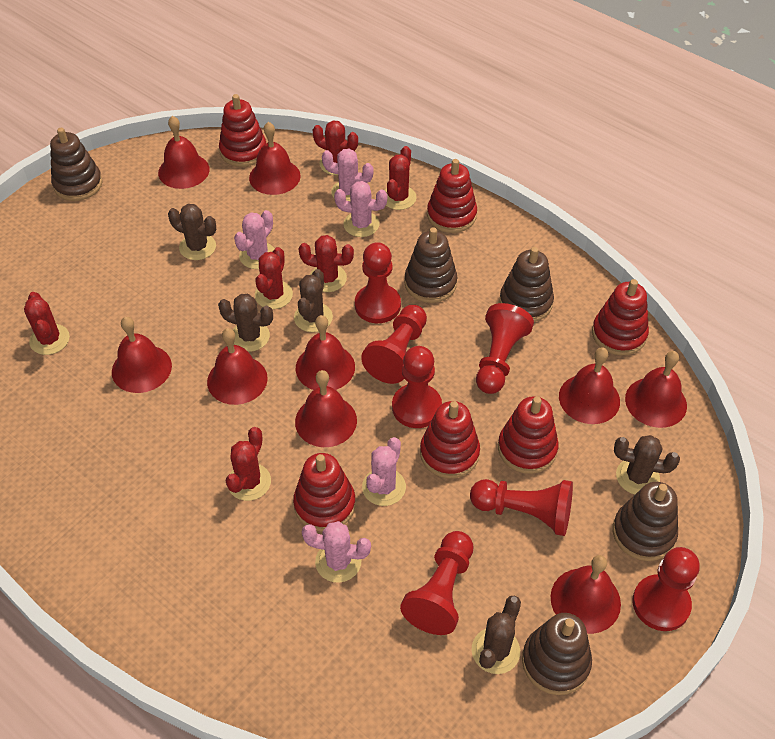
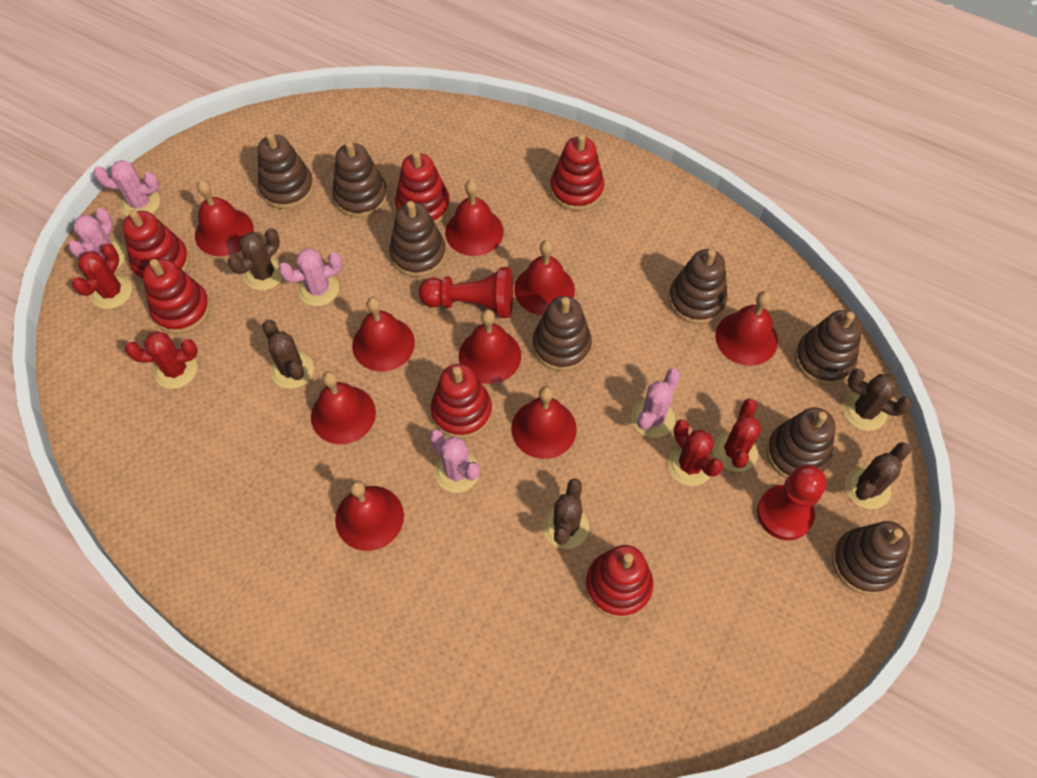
brown stacking toy: [50,128,103,201] [404,227,457,303] [499,247,554,322] [522,613,592,695] [613,482,678,561] = 5 -> [258,132,314,209] [332,141,388,218] [389,201,446,277] [533,296,592,371] [668,249,728,324] [766,407,836,479] [795,310,862,385] [832,521,911,595] = 8
red cactus: [24,292,70,355] [226,427,271,501] [255,247,293,309] [299,235,354,292] [313,121,358,175] [384,146,417,210] = 6 -> [72,243,132,309] [125,331,197,389] [668,420,723,486] [713,398,761,472] = 4
red pawn: [355,242,401,323] [361,305,427,384] [392,346,442,428] [400,531,474,635] [470,479,573,536] [476,303,534,394] [632,547,700,631] = 7 -> [419,267,513,318] [757,465,826,540] = 2

